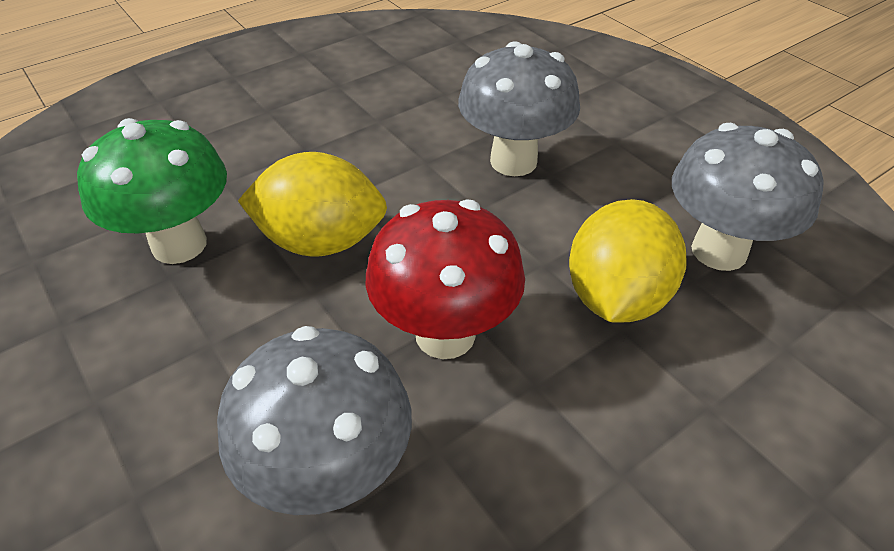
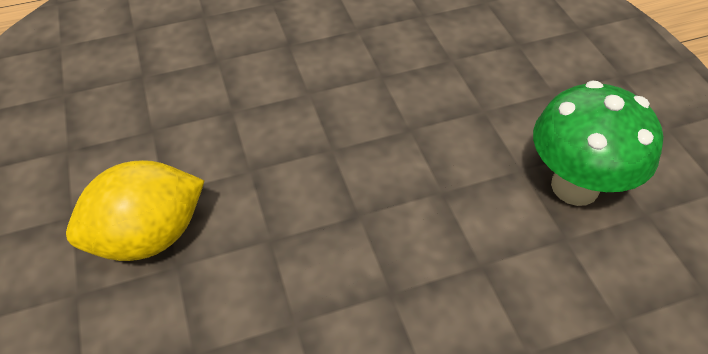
grey mushroom: [217,326,412,515] [458,41,580,176] [672,123,824,271] = 3 -> none = 0
red mushroom: [366,199,525,359] = 1 -> none = 0
yellow lemon: [238,152,387,257] [569,199,687,322] = 2 -> [66,160,204,261] = 1

